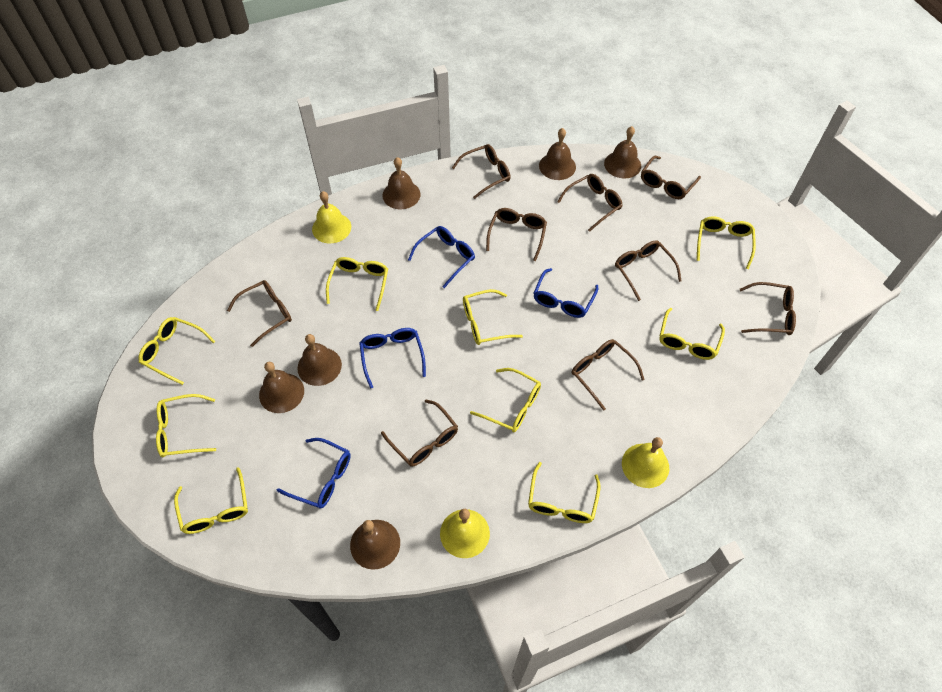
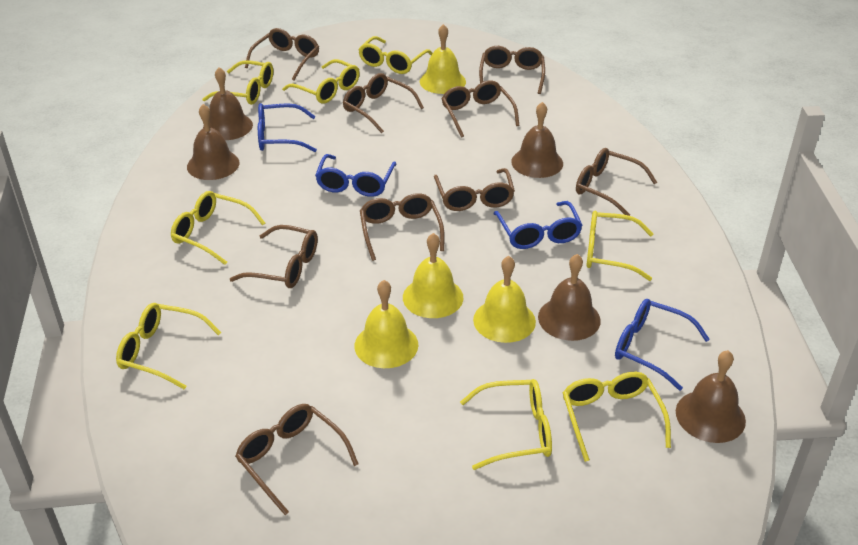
brown bell: [259,362,304,413] [297,334,342,386] [350,520,400,570] [382,157,421,209] [539,128,576,180] [604,126,641,178] = 6 -> [187,104,239,180] [203,67,253,140] [511,102,563,178] [538,254,601,341] [676,350,746,443] = 5
yellow bell: [312,191,351,243] [440,509,490,558] [622,437,669,488] = 3 -> [354,280,418,368] [403,233,463,318] [420,24,466,94] [473,256,536,343] = 4
yellow glasses: [139,317,215,385] [156,394,216,457] [174,467,248,534] [326,257,388,311] [463,289,523,345] [470,368,541,432] [528,462,600,523] [659,308,725,360] [697,216,756,269] = 9 -> [116,303,221,389] [171,191,265,265] [202,60,273,105] [282,59,360,104] [358,36,433,74] [460,379,552,470] [563,372,671,462] [586,211,653,281] = 8

